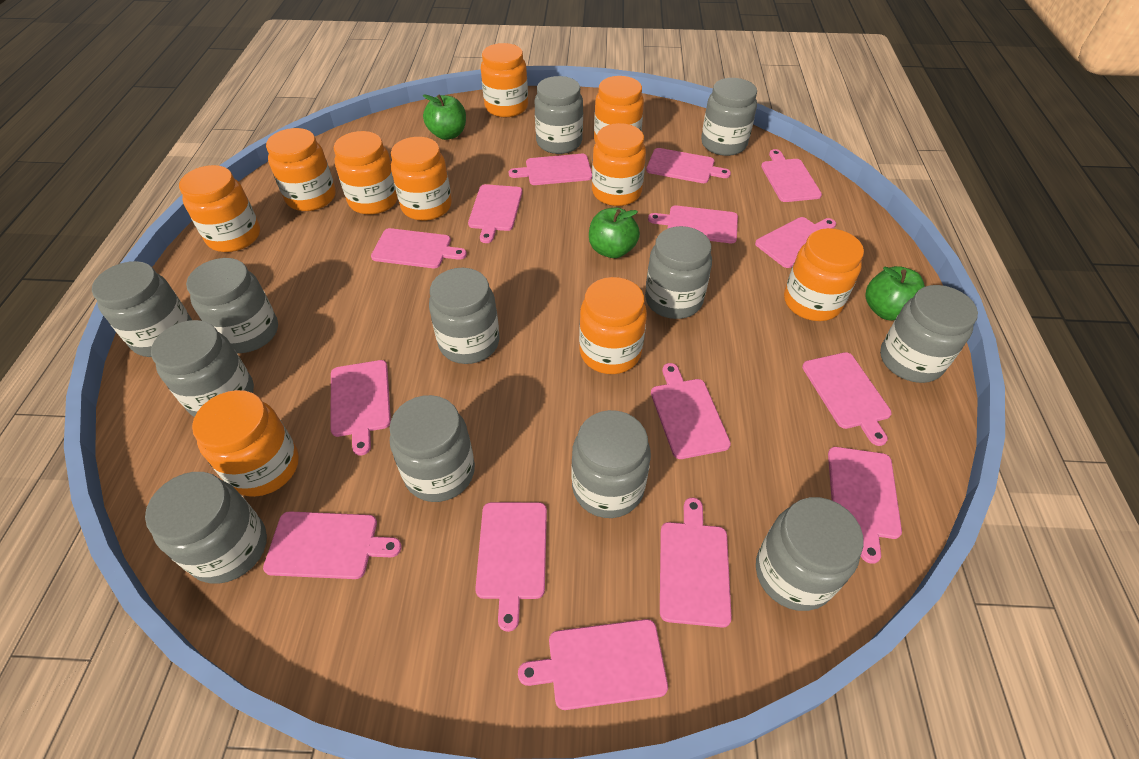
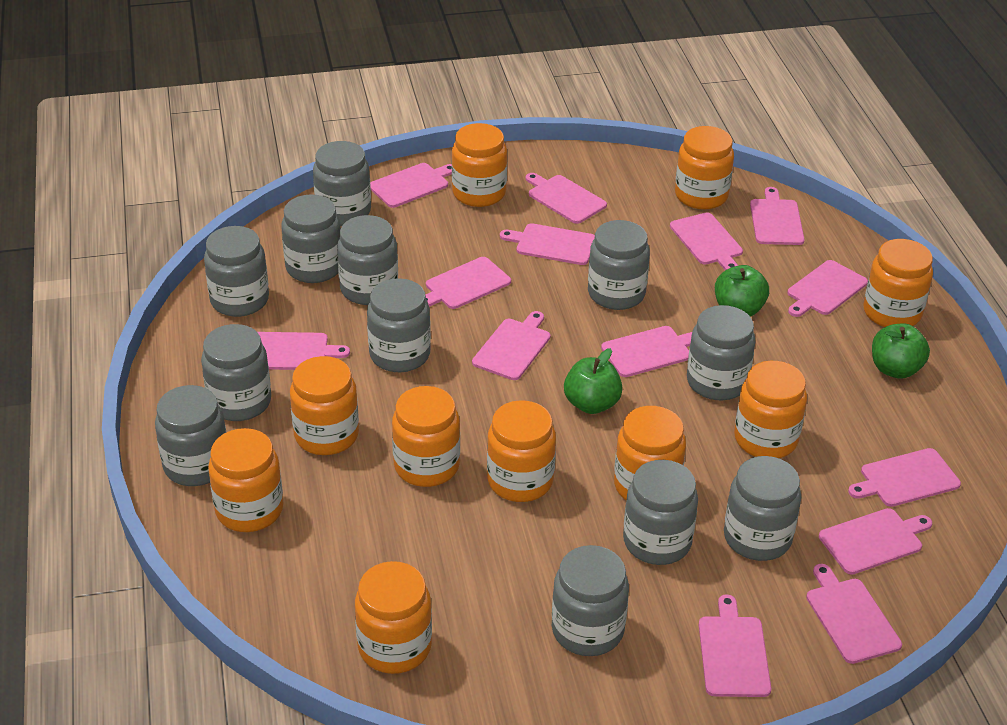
pink cutting board: [263,511,402,579] [330,360,391,455] [371,228,467,268] [468,184,522,243] [475,502,547,632] [509,154,592,185] [518,619,668,710] [646,148,731,183] [648,205,738,243] [651,363,731,459] [660,498,732,628] [755,217,836,268] [761,149,822,202] [802,352,892,446] [828,447,902,564] = 15 -> [257,332,350,370] [370,163,452,208] [425,257,511,309] [472,311,550,380] [500,223,595,265] [525,173,607,224] [601,326,692,377] [670,213,743,270] [699,594,771,697] [750,187,804,245] [787,260,868,317] [806,564,902,664] [819,508,932,575] [848,448,961,507] = 14

